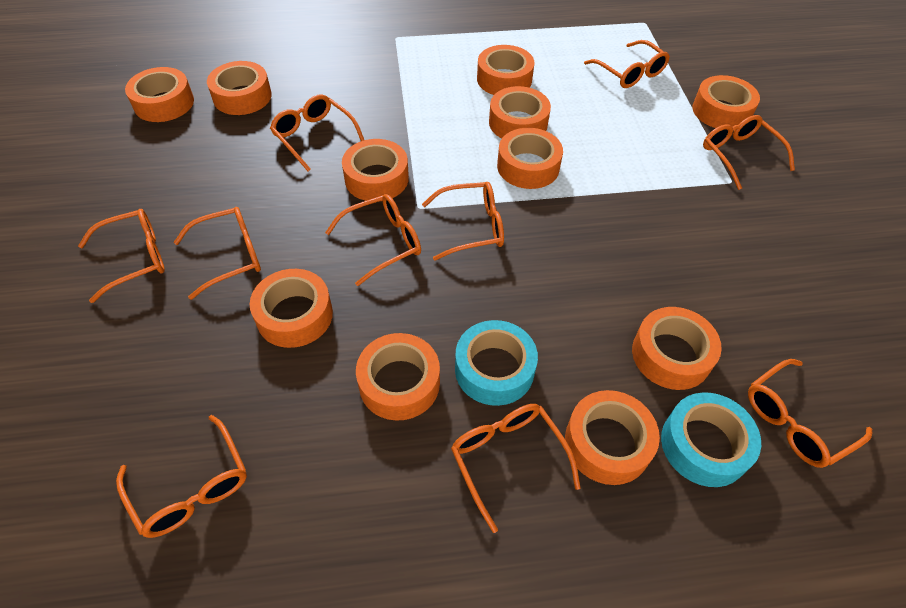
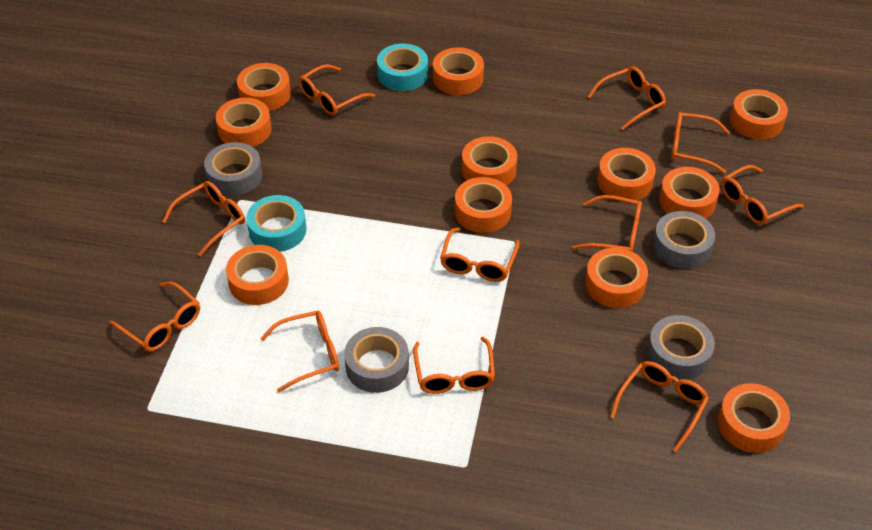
grey tape: none = 0 -> [204,142,262,196] [344,327,409,393] [647,315,715,380] [653,211,715,269] = 4
orange glasses: [78,209,165,303] [116,415,247,538] [174,207,261,300] [270,95,364,171] [325,194,421,286] [422,182,504,261] [451,404,581,533] [584,40,670,88] [703,115,795,190] [748,359,872,468] = 10 -> [109,282,200,352] [162,181,245,256] [260,311,339,392] [299,64,375,116] [413,337,495,394] [440,227,520,282] [572,195,642,252] [588,66,666,130] [610,361,709,452] [671,112,730,173] [721,165,804,225] = 11

